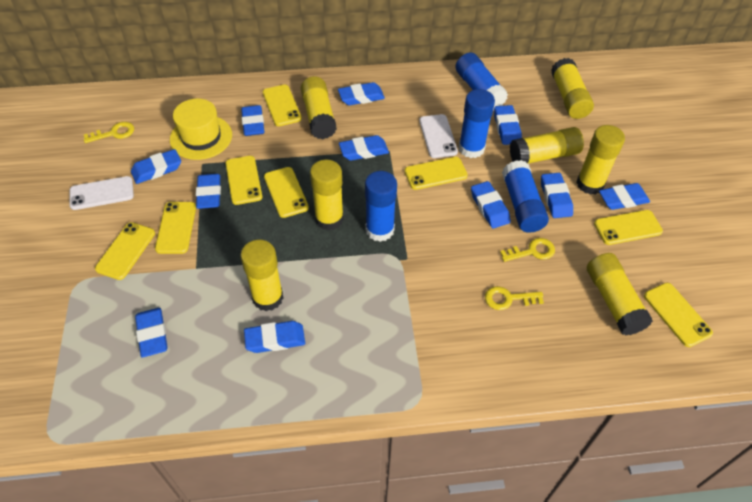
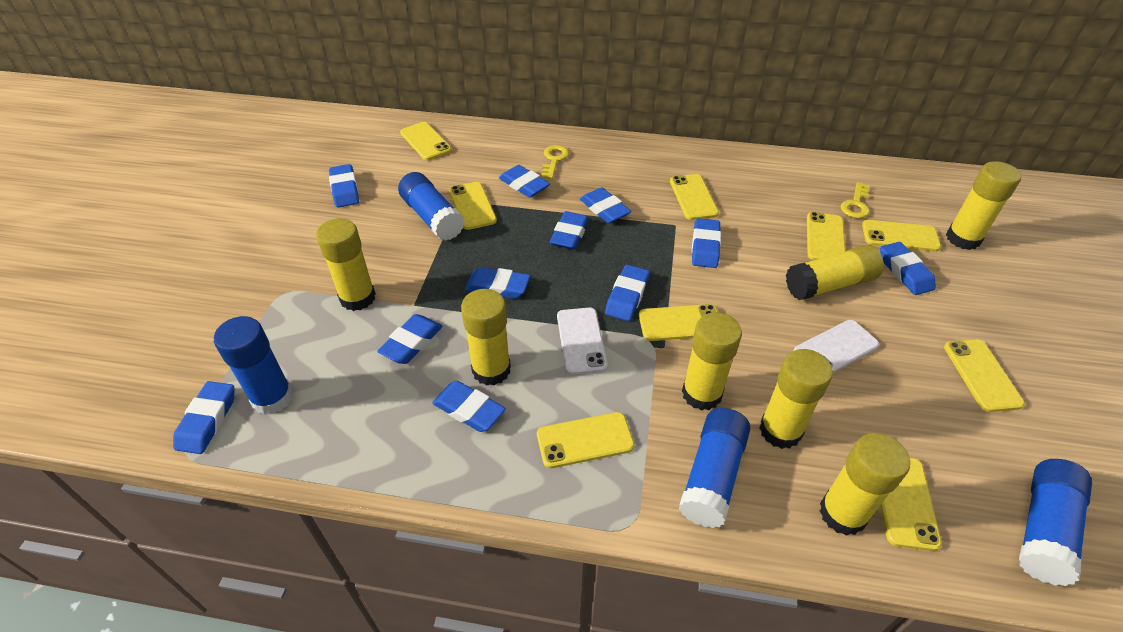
yellow hat: [170,99,232,160] = 1 -> none = 0
yellow key: [84,122,134,143] [485,286,544,310] [500,238,555,262] = 3 -> [541,145,569,179] [841,182,870,218] = 2
yellow phone: [95,222,155,280] [155,202,196,254] [225,156,262,205] [263,85,302,126] [264,167,309,218] [405,157,468,190] [594,210,663,245] [644,283,713,347] = 8 -> [400,122,452,160] [449,182,497,230] [537,412,634,468] [639,304,718,341] [670,174,719,220] [807,212,846,260] [862,220,941,251] [880,457,942,551] [944,339,1025,412] = 9

